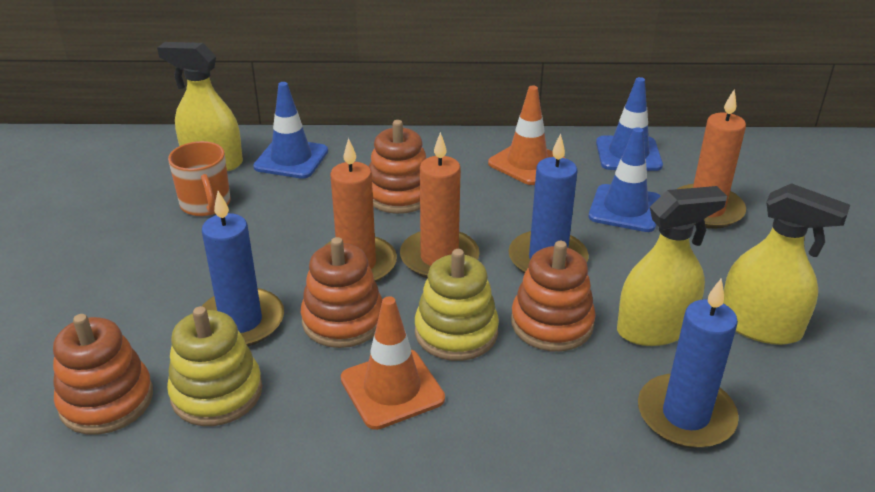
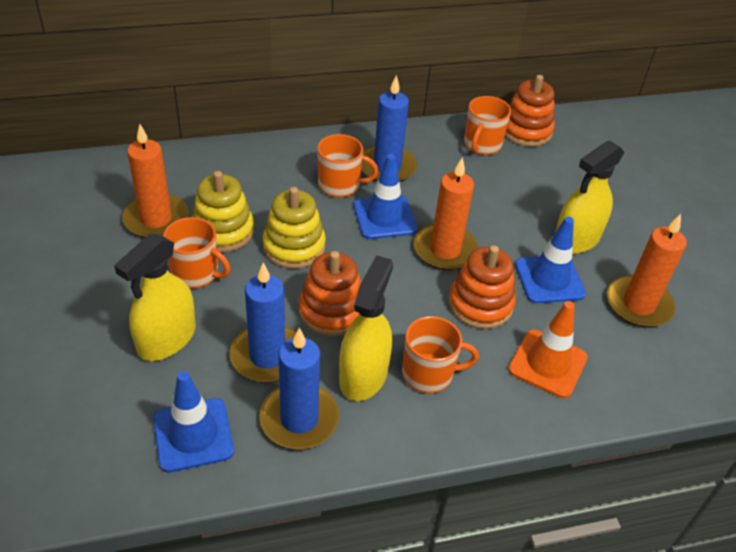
orange mug: [168,141,231,216] = 1 -> [163,217,230,288] [317,134,378,198] [402,316,479,393] [464,96,511,155] = 4
orange stacking toy: [53,314,153,435] [301,237,382,348] [369,120,426,214] [511,241,596,351] = 4 -> [299,251,361,336] [449,245,516,329] [505,75,555,147] = 3
orange traffic cone: [341,296,445,430] [488,85,566,185] = 2 -> [508,301,588,398] = 1

